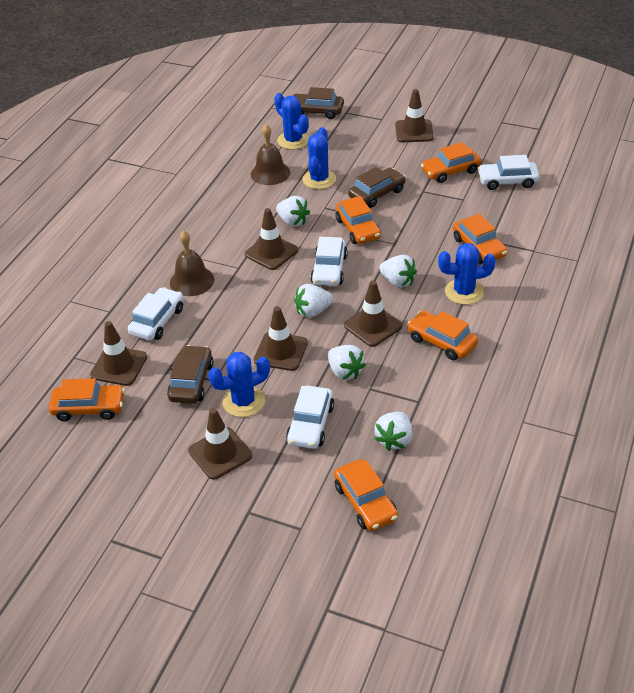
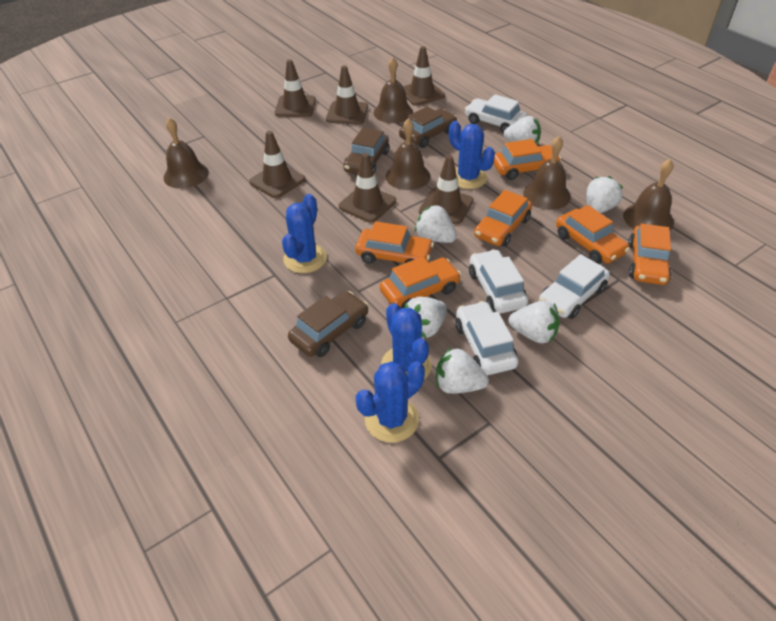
brown bell: [170,230,214,296] [251,124,290,185] = 2 -> [163,118,209,189] [373,57,413,123] [386,118,431,190] [523,136,571,210] [623,159,674,230] = 5
white strawberry: [276,196,310,227] [294,284,333,318] [328,345,366,380] [374,412,412,451] [379,255,417,288] = 5 -> [405,297,447,338] [415,205,457,243] [436,347,489,394] [504,116,541,145] [508,301,560,343] [587,176,623,213] = 6

